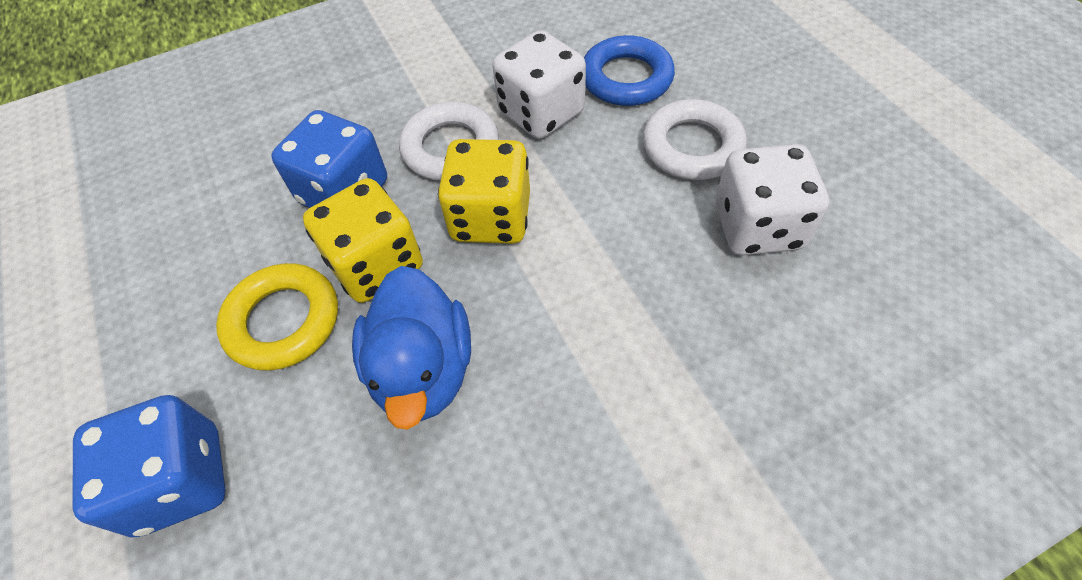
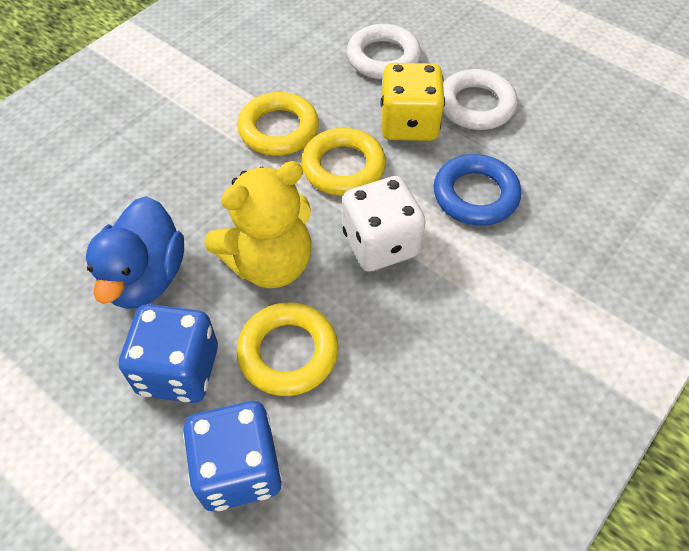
white dice: [492,30,586,139] [715,144,829,256] = 2 -> [342,176,426,272] = 1
yellow dice: [303,178,423,303] [438,139,530,244] = 2 -> [380,63,445,141] = 1
yellow ring: [216,263,338,371] = 1 -> [236,302,338,396] [237,92,319,156] [301,128,386,196] = 3
yellow teddy bear: none = 0 -> [204,161,311,288] = 1

